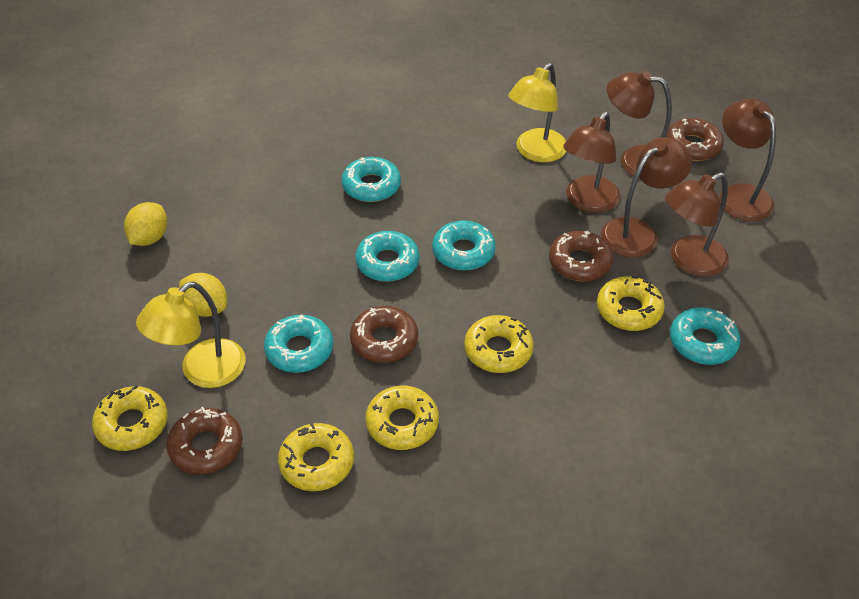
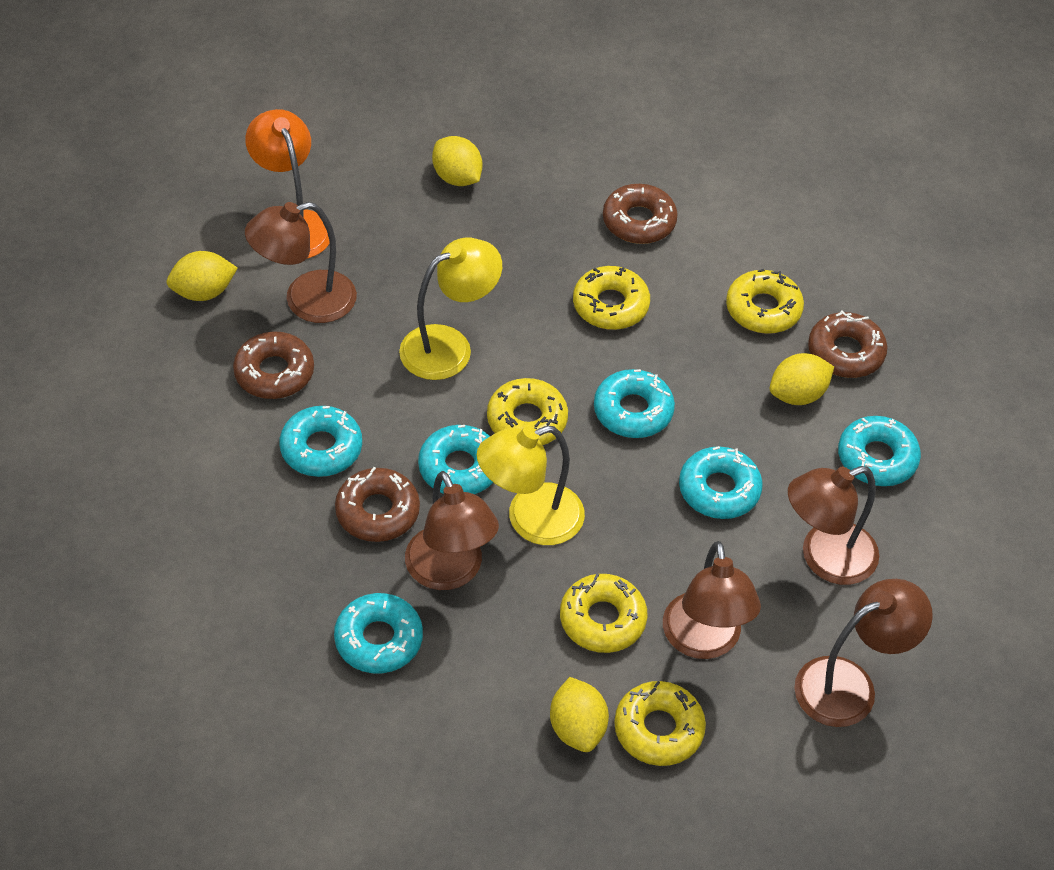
orange lamp: none = 0 -> [245,109,330,258] = 1
turquoise donut: [264,315,333,373] [341,157,401,202] [355,231,419,282] [432,220,496,271] [670,308,740,365] = 5 -> [279,406,362,477] [334,593,423,673] [418,425,493,494] [594,369,675,438] [679,446,763,519] [838,416,921,486] = 6
yellow lemon: [124,202,167,246] [179,273,227,317] = 2 -> [166,251,238,301] [432,136,483,186] [550,677,609,752] [769,353,834,405] = 4

